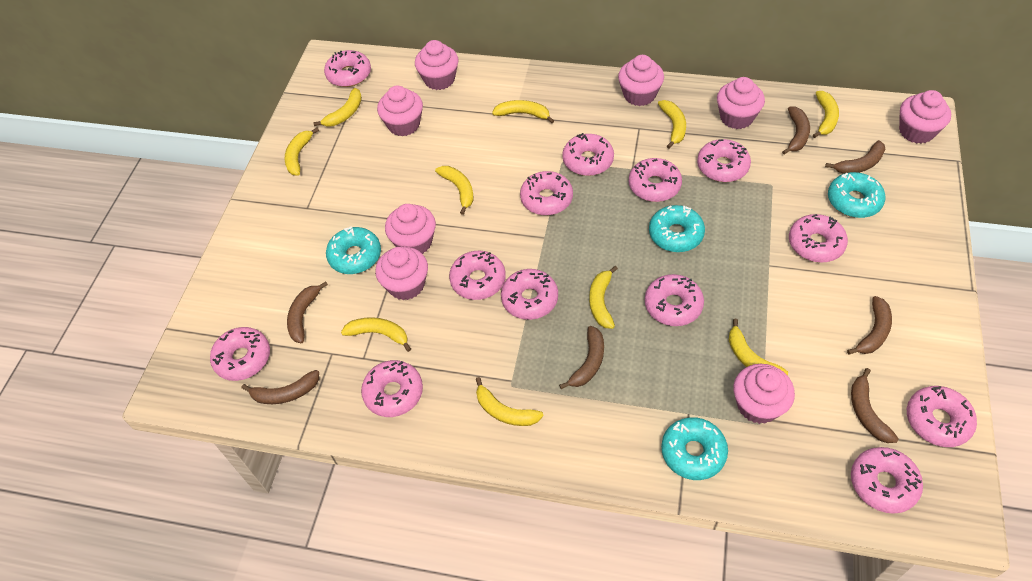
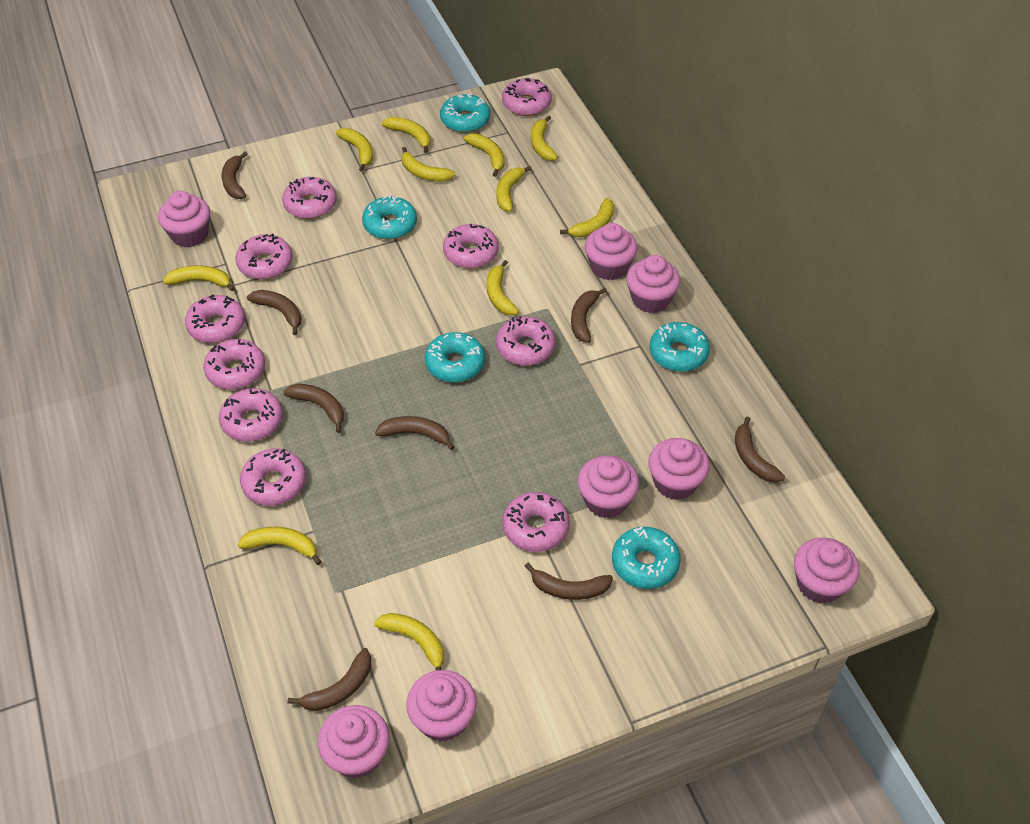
brown banana: [241,370,319,404] [287,281,328,343] [559,326,604,389] [782,106,810,154] [825,140,885,174] [847,296,892,354] [851,368,898,443] = 7 -> [222,152,248,199] [247,290,301,335] [283,384,344,433] [288,648,371,711] [375,416,454,450] [525,563,613,600] [571,288,607,343] [735,416,785,483] = 8
pink donut: [210,327,270,381] [324,50,371,87] [361,360,423,417] [449,251,506,300] [501,269,558,320] [520,171,573,215] [562,133,614,176] [629,158,682,202] [645,274,704,326] [697,139,751,182] [789,214,848,262] [851,447,923,514] [907,386,977,447] = 13 -> [185,294,245,343] [203,339,265,390] [219,388,283,442] [235,233,293,279] [240,449,306,506] [282,177,337,219] [443,224,499,268] [496,316,556,366] [502,78,552,116] [503,492,570,552] = 10
turquoise donut: [326,227,381,274] [649,205,705,252] [661,417,728,480] [828,172,886,218] = 4 -> [362,195,417,239] [425,332,485,382] [440,94,490,133] [612,526,681,589] [649,322,710,372] = 5
yellow banana: [285,128,319,176] [313,88,362,127] [341,317,411,352] [435,166,473,215] [476,377,544,426] [492,100,554,123] [589,266,618,329] [658,100,686,149] [729,319,788,375] [813,91,839,138] = 10 -> [163,266,235,291] [238,527,321,565] [336,128,373,171] [374,613,444,670] [382,117,430,153] [401,147,455,182] [464,134,504,177] [487,260,519,315] [497,166,532,212] [531,116,558,161] [560,198,614,237] = 11

